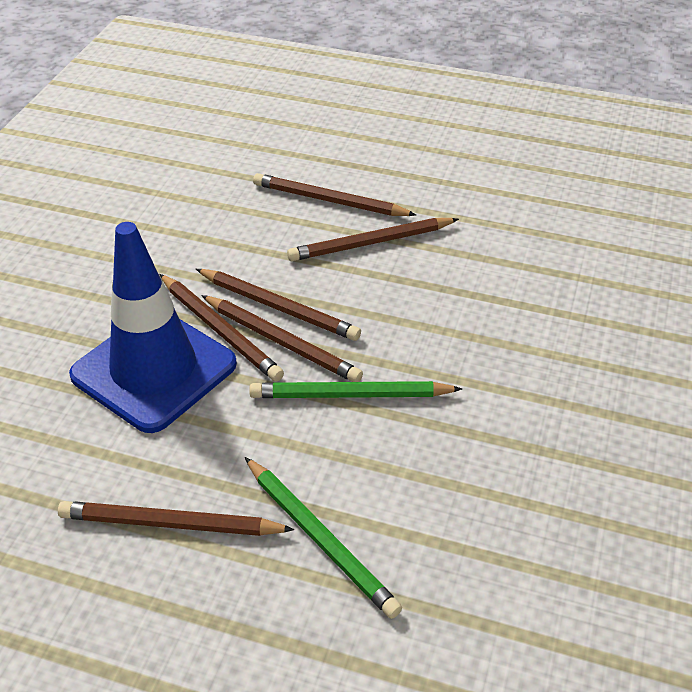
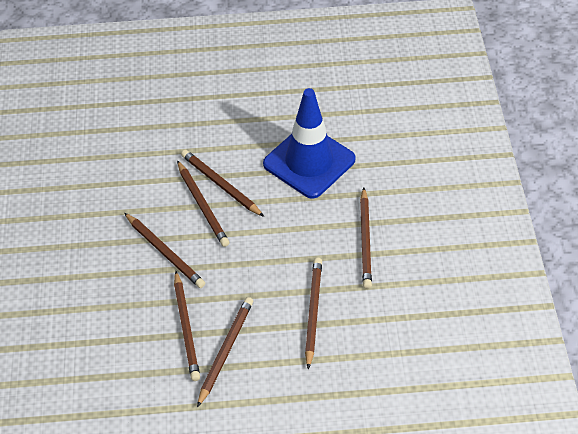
brown pencil: [58,501,295,536] [159,274,284,382] [196,269,361,341] [201,295,363,382] [253,173,416,216] [287,218,459,261] = 6 -> [124,213,205,288] [174,271,200,381] [177,160,230,247] [181,150,264,217] [197,297,253,407] [305,258,322,369] [360,188,372,289] = 7
green pencil: [245,457,402,619] [249,381,462,398] = 2 -> none = 0

